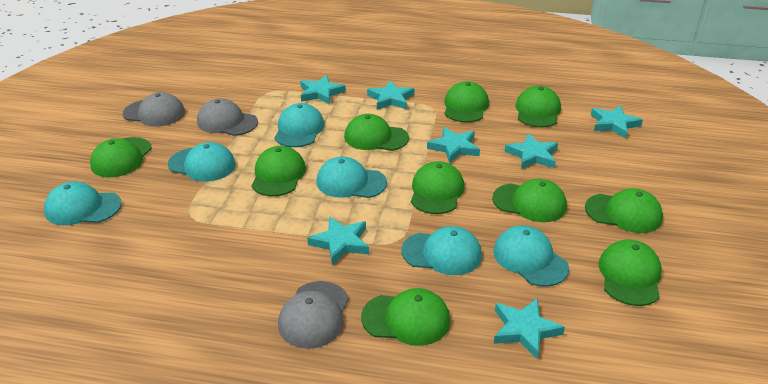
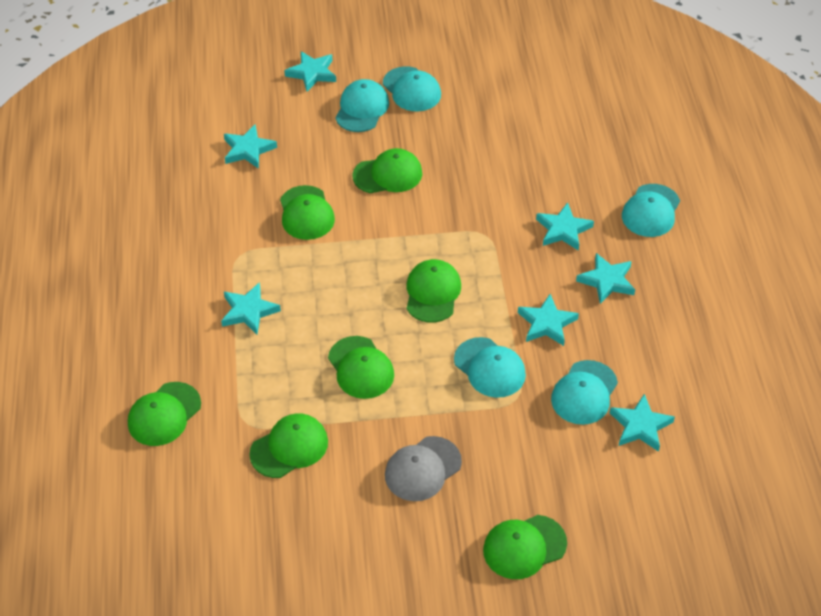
green cap: [90,137,152,177] [251,146,306,196] [344,114,409,151] [361,288,450,346] [411,161,464,214] [444,81,489,122] [492,179,567,222] [515,86,561,127] [585,188,663,233] [598,240,662,306] = 10 -> [128,382,201,446] [249,413,328,478] [280,185,335,240] [328,336,394,399] [352,148,422,193] [407,259,461,323] [483,515,567,579] = 7
grey cap: [123,92,185,126] [197,98,258,136] [278,281,349,349] = 3 -> [385,436,462,501] = 1
turquoise cap: [44,182,122,225] [168,142,236,182] [274,103,324,147] [316,157,387,198] [401,226,482,275] [493,225,569,287] = 6 -> [335,79,389,132] [383,66,441,111] [454,337,526,398] [551,360,618,425] [622,184,680,237] = 5

